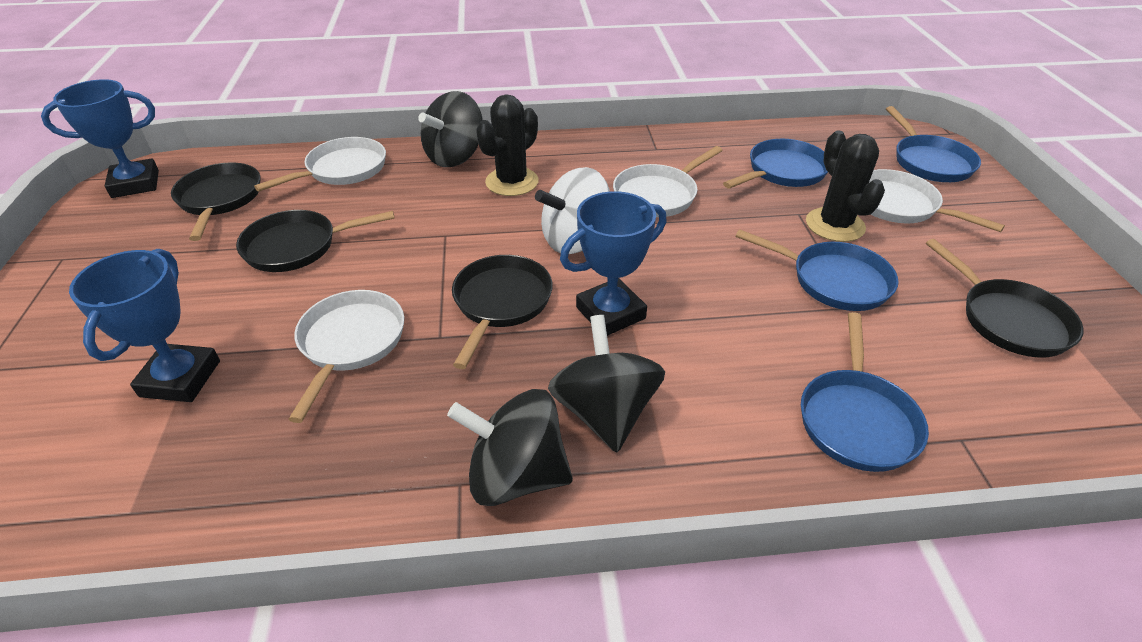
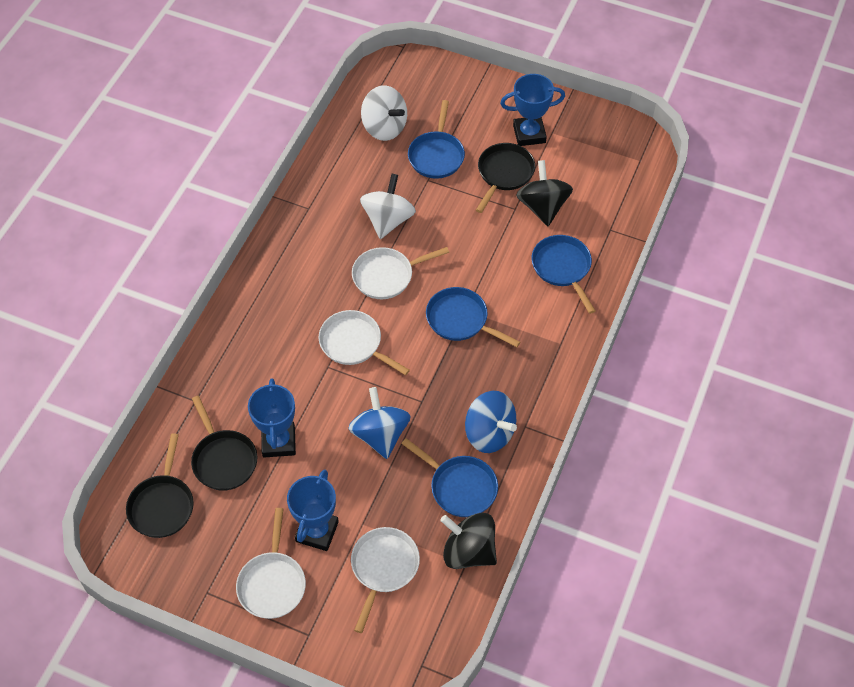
black cactus: [476,94,539,196] [806,130,885,242] = 2 -> none = 0
black pan: [171,162,261,241] [236,210,395,272] [452,255,553,369] [926,239,1084,357] = 4 -> [126,433,194,538] [191,396,257,491] [476,143,535,213] = 3
black spinning top: [418,91,483,167] [447,389,573,506] [548,315,665,453] = 3 -> [440,513,497,569] [516,160,573,226] = 2
blue spinning top: none = 0 -> [348,387,411,459] [465,391,517,453] = 2
white spinning top: [535,167,610,254] = 1 -> [360,174,416,239] [361,86,407,141] = 2

